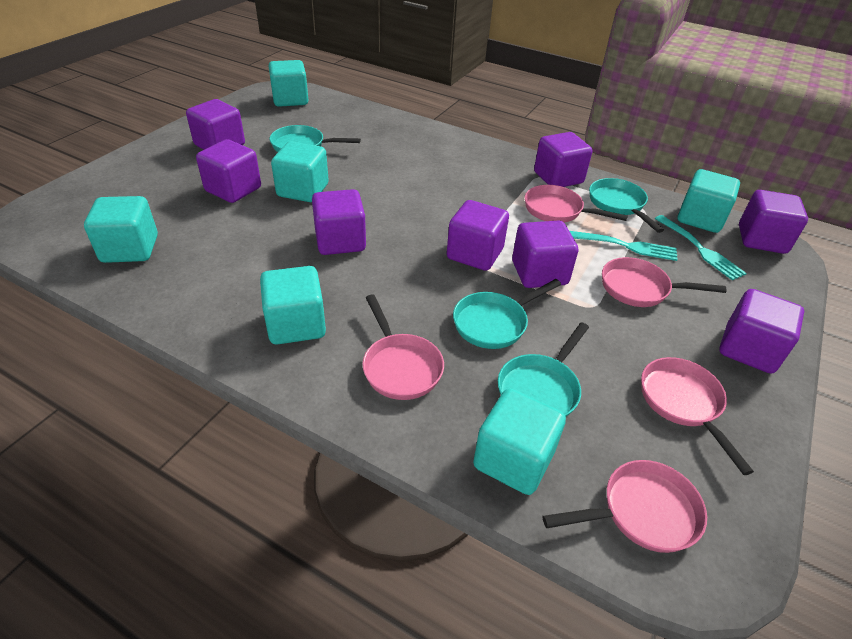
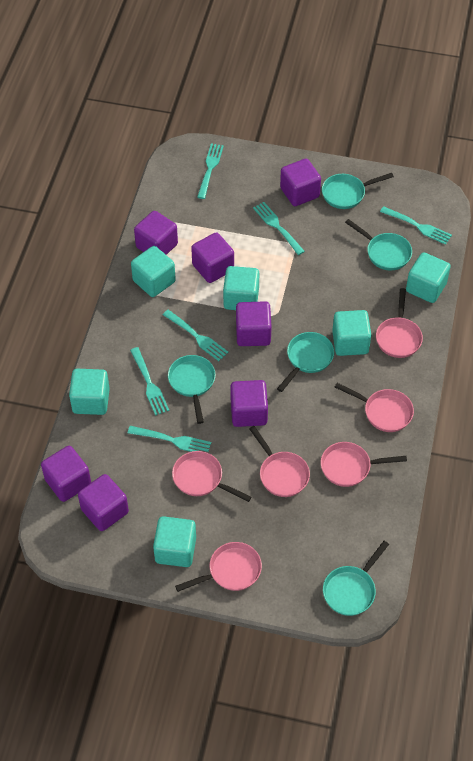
pink pan: [362,294,444,400] [525,185,628,223] [543,460,707,553] [602,257,727,307] [641,357,754,475] = 5 -> [172,451,251,502] [175,542,262,592] [249,426,310,497] [321,442,407,487] [335,383,414,432] [376,288,423,358] = 6
purple cube: [186,99,245,150] [196,139,261,203] [312,189,366,255] [447,200,509,271] [512,220,578,288] [534,132,592,187] [719,289,804,374] [739,190,808,254] = 8 -> [41,446,91,502] [78,474,129,531] [134,211,178,255] [191,232,234,283] [231,380,268,427] [236,301,272,346] [280,159,321,206] = 7
turquoise fork: [570,231,678,261] [655,215,747,280] = 2 -> [128,426,211,452] [130,347,169,416] [163,310,229,361] [197,143,224,199] [253,202,305,255] [380,206,452,245] = 6
turquoise pan: [270,125,361,152] [453,279,561,349] [498,322,589,417] [589,178,664,233] = 4 -> [168,355,216,424] [277,332,334,392] [322,173,394,209] [323,541,389,616] [345,219,412,270] = 5

